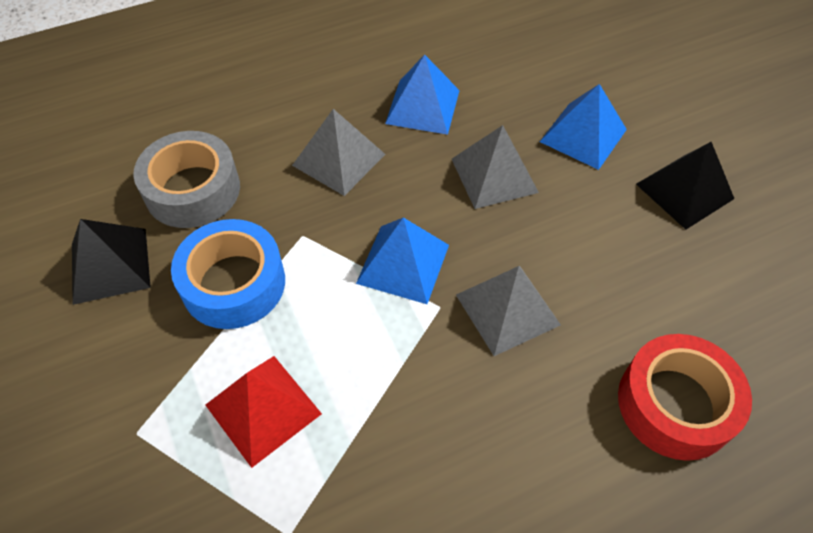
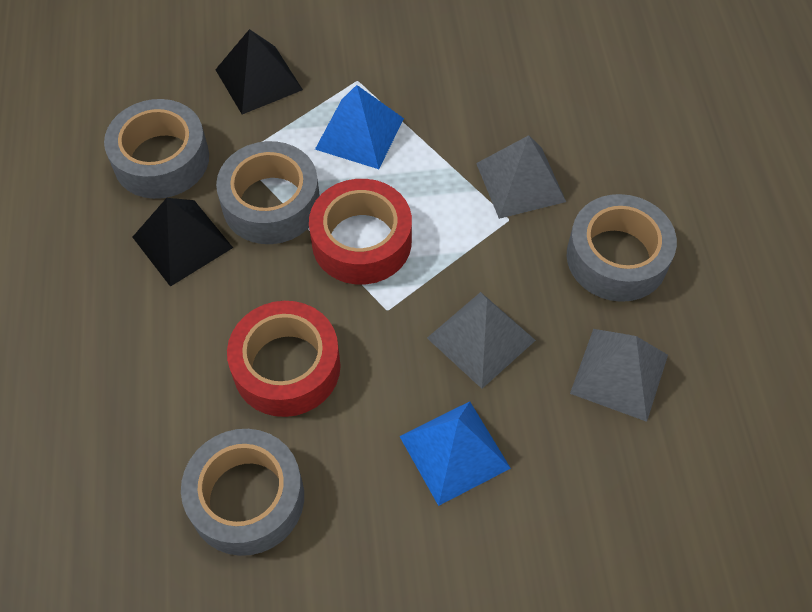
blue pyramid: [356,217,449,304] [385,54,460,135] [540,84,627,170] = 3 -> [315,85,404,169] [399,401,511,506] = 2
blue tape: [171,219,285,329] = 1 -> none = 0
grey tape: [133,131,240,228] = 1 -> [104,99,209,199] [181,429,304,556] [216,141,320,244] [567,194,677,302] = 4
red pyramid: [206,356,322,468] = 1 -> none = 0
red tape: [618,334,752,461] = 1 -> [227,301,341,417] [309,179,412,285] = 2

